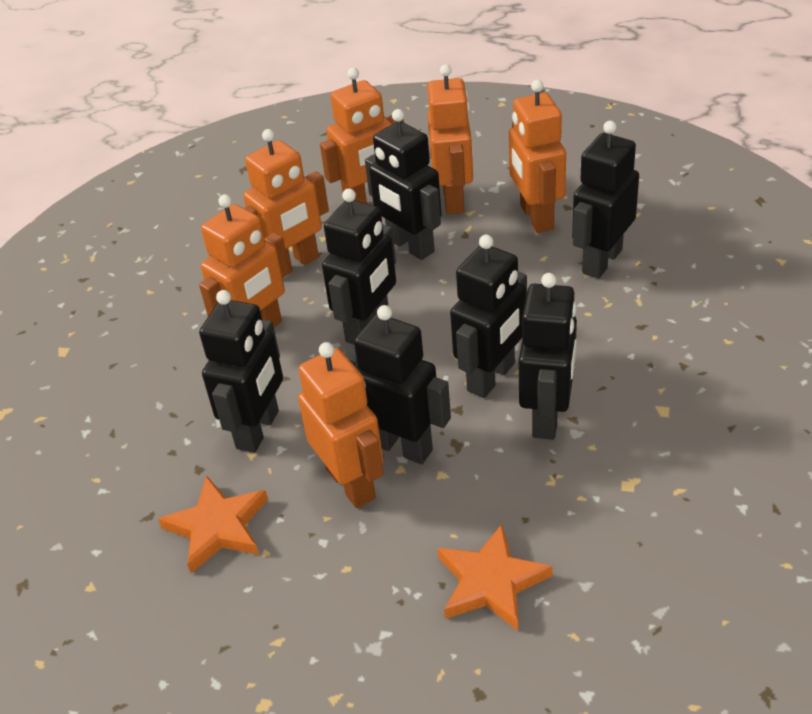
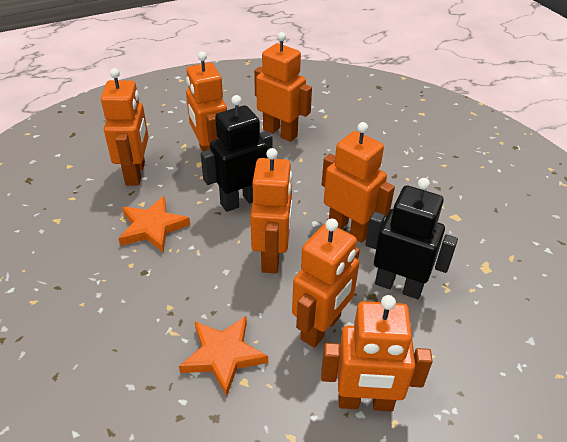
black robot: [199,290,283,453] [322,188,396,345] [345,305,451,464] [365,109,441,260] [450,235,527,398] [519,273,577,440] [572,121,639,279] = 7 -> [201,95,272,212] [365,178,458,299] = 2
orange robot: [199,194,290,327] [243,129,329,277] [298,342,383,508] [320,68,404,204] [427,64,473,214] [509,80,566,233] = 6 -> [101,68,149,185] [186,52,227,152] [250,148,293,273] [254,32,312,142] [292,219,360,348] [321,295,433,411] [322,122,395,243] = 7

